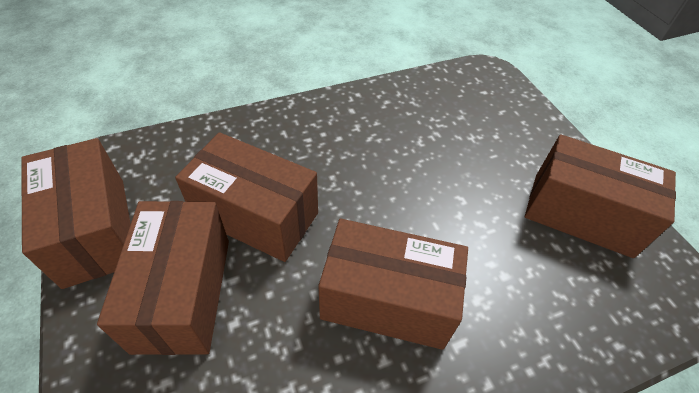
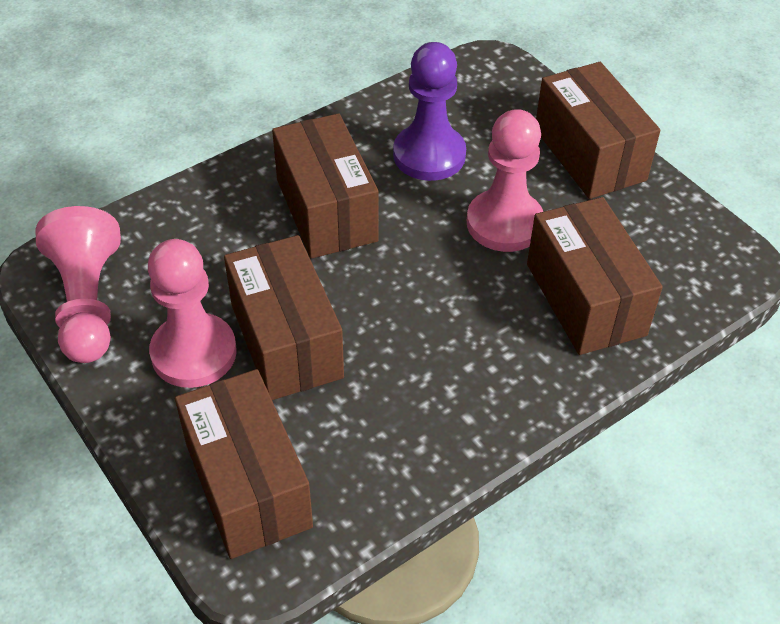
pink pawn: none = 0 -> [36,206,121,363] [148,239,237,388] [467,109,543,252] = 3
purple pawn: none = 0 -> [393,42,466,181] = 1

